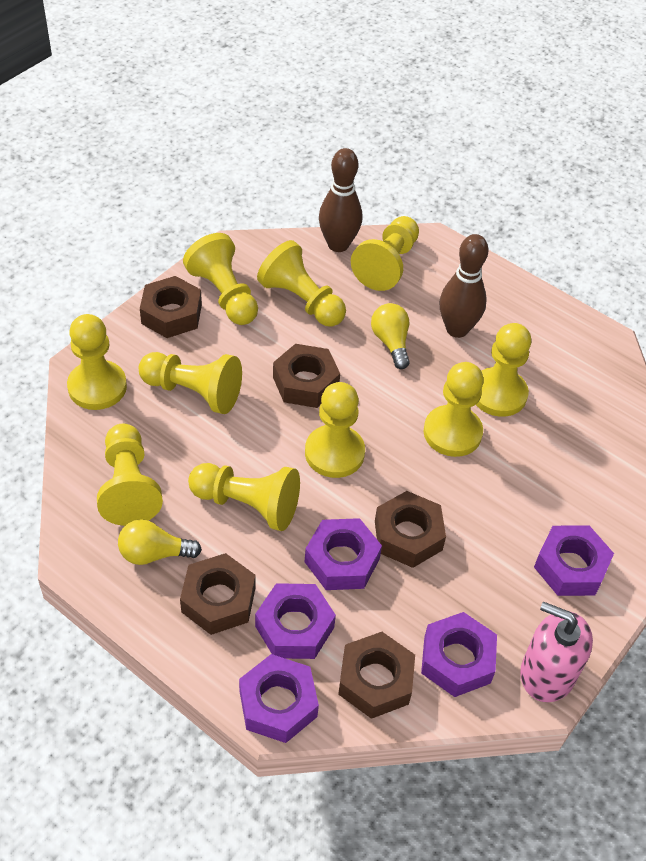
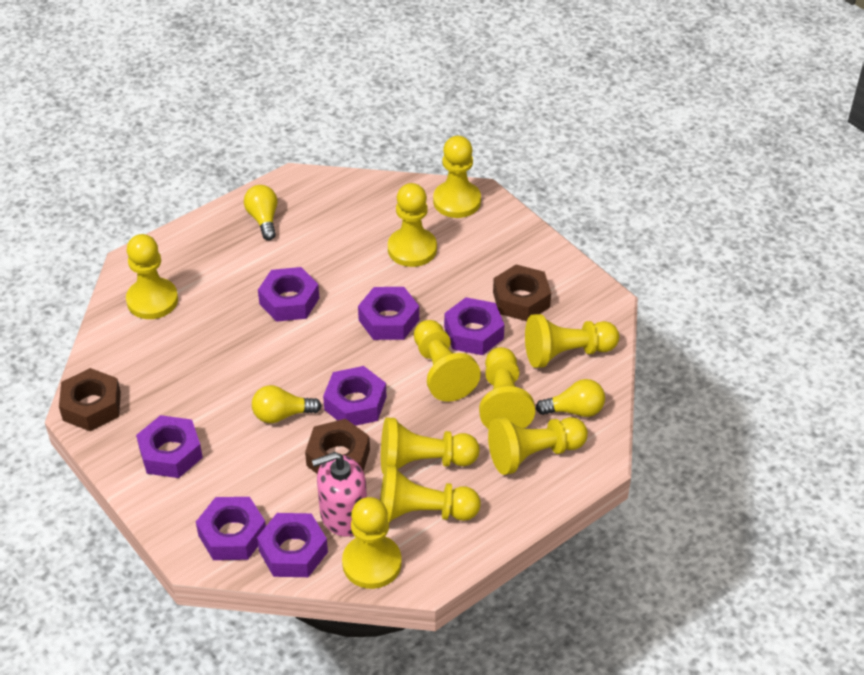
brown bowling pin: [319,148,362,252] [439,234,489,338] = 2 -> none = 0
brown nut: [140,276,202,338] [180,553,255,635] [273,344,340,408] [338,632,415,719] [375,491,446,568] = 5 -> [59,368,121,431] [305,419,370,474] [493,264,551,321] = 3
purple nut: [239,654,319,743] [255,583,336,659] [305,518,382,590] [421,612,497,697] [534,526,614,596] = 5 -> [136,415,203,478] [196,497,266,560] [257,513,328,577] [258,267,319,322] [323,366,386,426] [358,287,419,340] [444,297,505,355] = 7
yellow light bulb: [118,519,202,565] [371,303,410,369] = 2 -> [244,185,277,240] [252,385,322,423] [536,379,605,417] = 3

